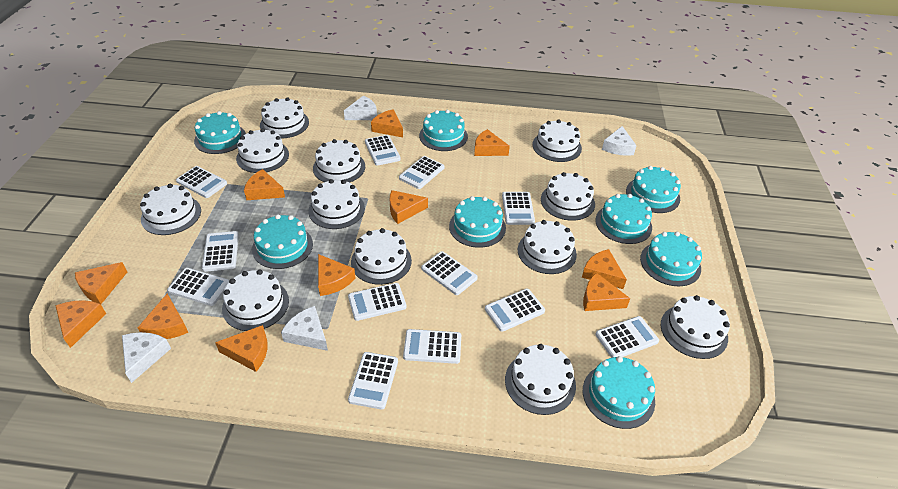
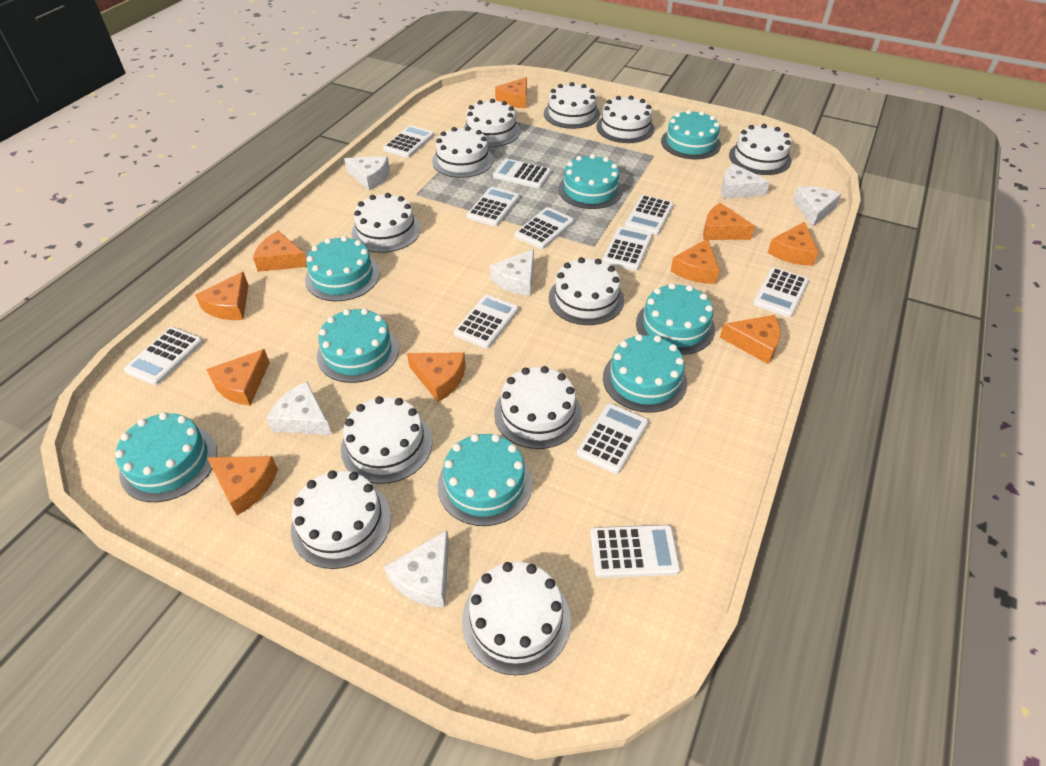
orange cheese: [55,300,106,348] [75,262,127,304] [138,294,188,339] [215,325,267,372] [244,169,285,200] [318,254,356,296] [371,109,403,137] [390,190,428,224] [474,129,510,156] [582,249,627,289] [583,273,631,311] = 11 -> [195,272,249,320] [206,349,270,406] [207,456,278,515] [253,231,307,272] [407,352,466,402] [495,77,527,108] [670,238,720,284] [703,203,755,240] [720,315,781,364] [768,222,819,266] = 10
white cake: [140,184,201,235] [222,269,289,331] [236,128,289,173] [260,97,309,138] [308,179,365,229] [313,139,365,183] [351,228,412,285] [505,344,576,415] [518,220,577,274] [532,119,582,162] [541,172,595,221] [661,295,730,359] = 12 -> [291,470,391,569] [341,396,432,484] [352,193,421,253] [432,126,493,178] [462,562,571,675] [463,99,520,147] [494,366,582,449] [544,82,600,129] [549,257,624,325] [597,95,655,143] [729,124,792,175] = 11
white calculator: [167,268,229,306] [176,166,227,198] [202,231,239,272] [348,283,407,321] [348,352,398,410] [365,135,401,166] [399,156,444,189] [403,329,461,364] [421,251,478,295] [485,289,545,332] [502,192,535,225] [595,316,659,358] = 12 -> [124,327,203,385] [383,125,434,158] [454,295,518,349] [467,187,520,226] [493,159,551,189] [515,207,574,249] [577,403,648,474] [590,525,680,578] [603,227,652,271] [625,195,674,235] [753,267,809,317] = 11
white cheese: [122,332,171,383] [281,306,328,351] [344,95,377,120] [602,126,637,156] = 4 -> [266,381,332,435] [344,156,390,191] [384,530,449,608] [490,249,534,296] [721,163,770,199] [793,186,841,227] = 6

